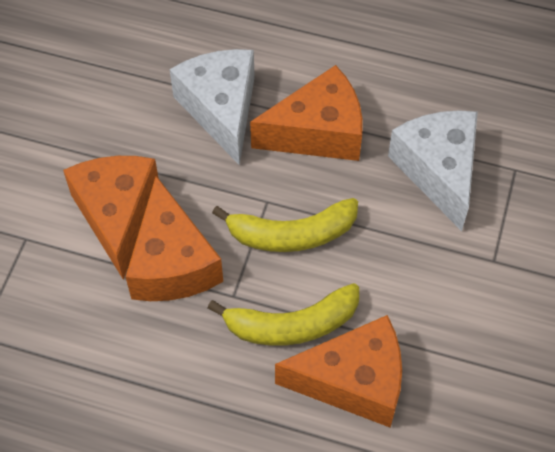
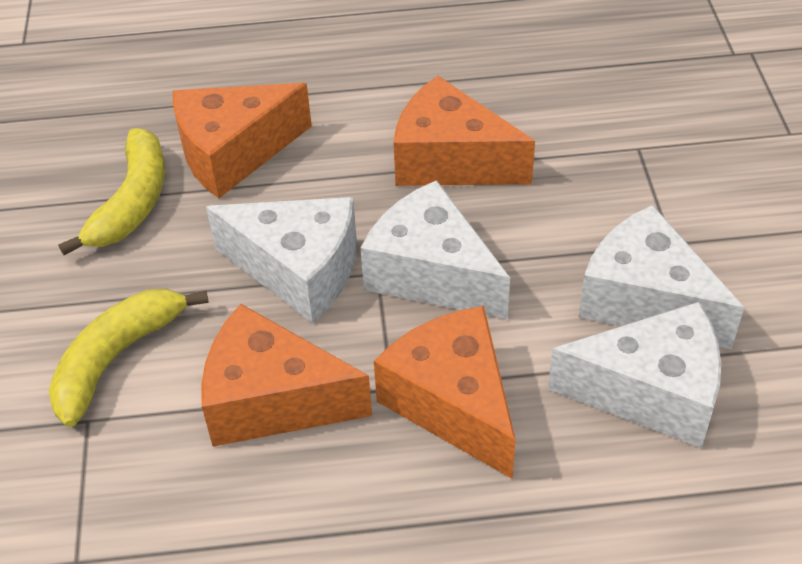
white cheese: [170,49,255,165] [388,110,478,231] = 2 -> [206,197,357,323] [360,180,510,319] [548,302,721,448] [579,205,744,349] = 4

